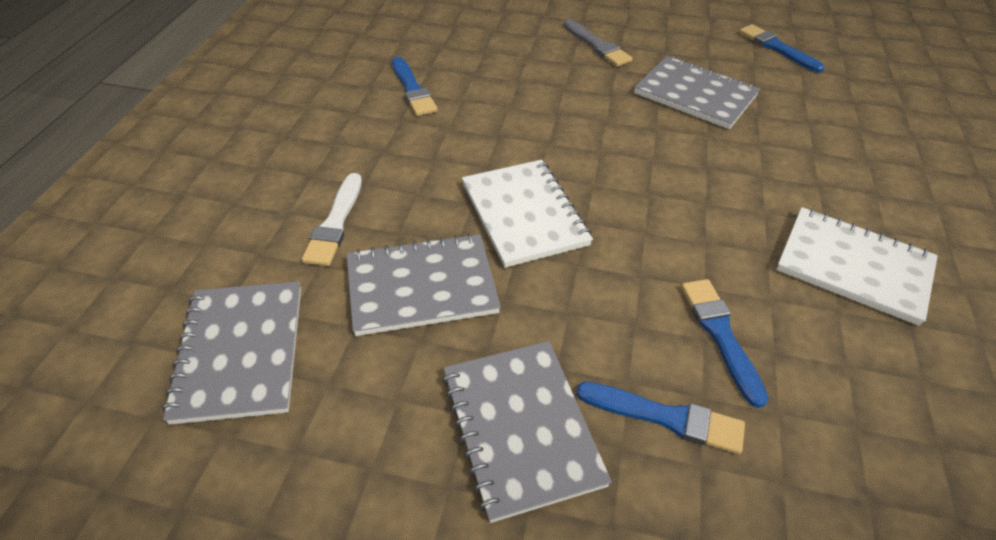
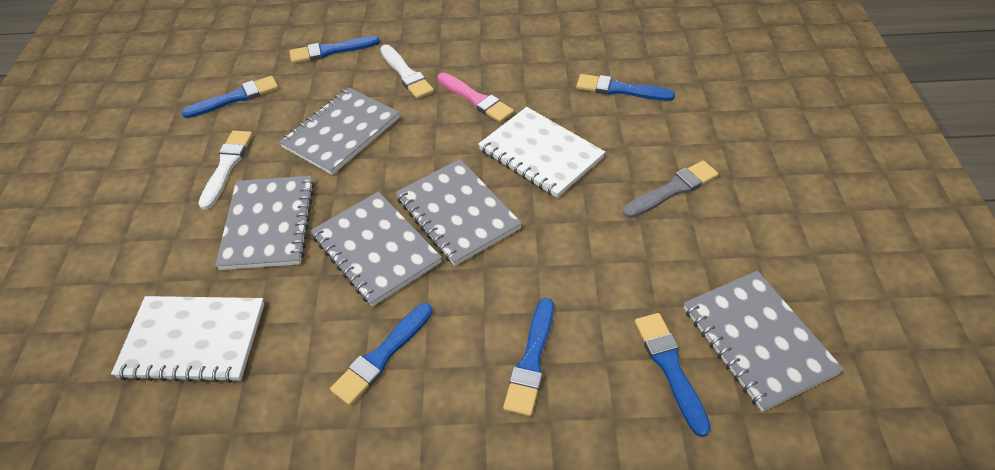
blue brush: [392,57,438,116] [576,382,745,454] [681,279,769,408] [739,24,825,73] = 4 -> [181,76,278,118] [289,36,380,64] [330,303,433,406] [503,298,554,416] [576,74,675,101] [635,313,711,437] = 6
grey notebook: [162,282,301,425] [346,233,501,336] [442,341,612,523] [634,56,760,129] = 4 -> [215,176,315,270] [279,88,400,175] [311,191,442,307] [395,159,522,266] [684,271,844,412] = 5
pink brush: none = 0 -> [437,73,514,123] = 1
white brush: [302,173,362,266] = 1 -> [198,130,253,210] [380,45,434,99] = 2

